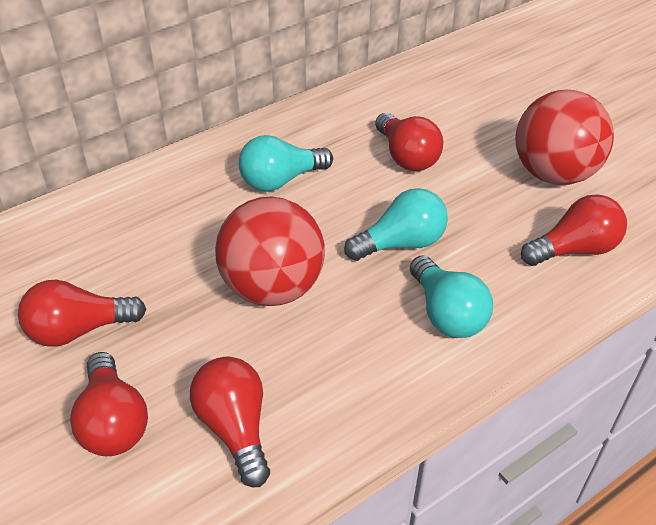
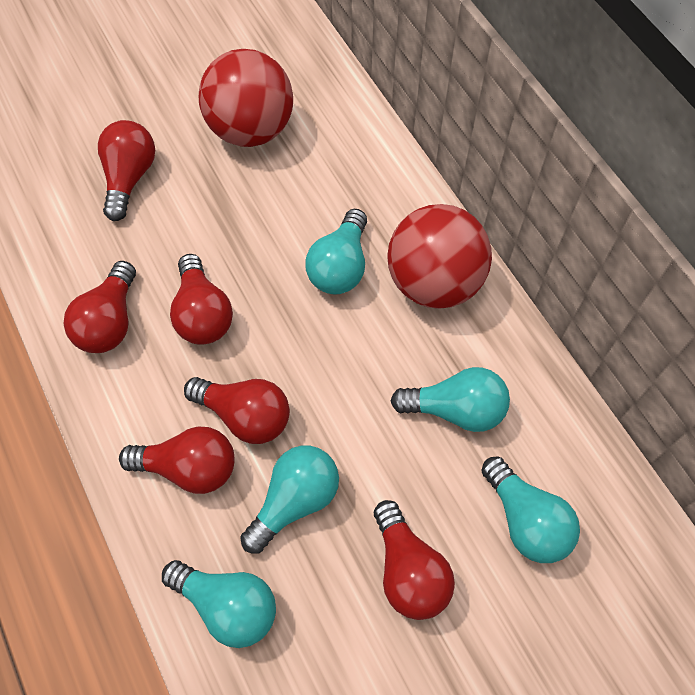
red light bulb: [18,280,146,347] [70,352,148,456] [190,357,270,487] [375,113,443,171] [521,194,627,266] = 5 -> [64,261,136,353] [98,120,155,221] [119,427,235,494] [170,254,233,345] [184,377,290,444] [374,500,455,620] = 6
turquoise light bulb: [239,135,333,191] [344,188,448,261] [410,255,493,338] = 3 -> [162,560,276,648] [240,446,339,554] [305,209,367,294] [391,367,510,432] [481,456,580,563] = 5

